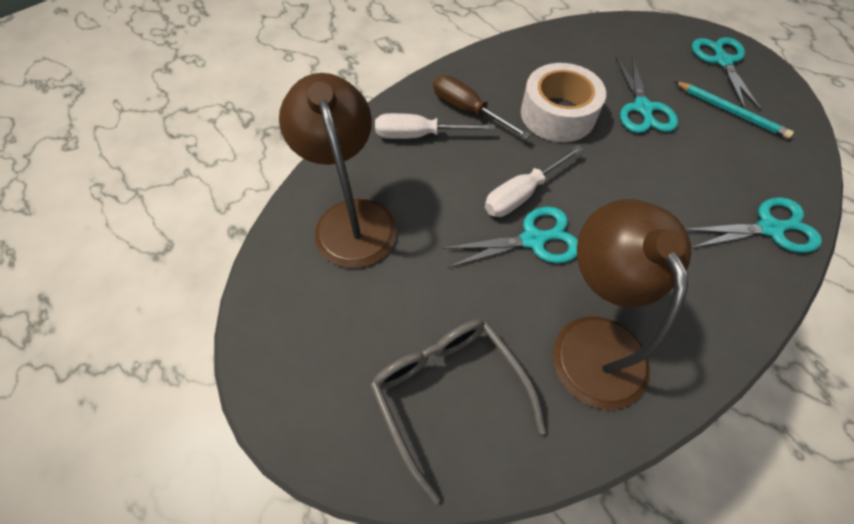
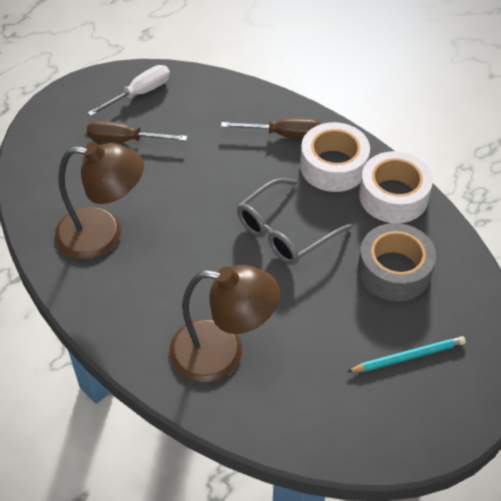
brown screwdriver: [433,75,531,139] = 1 -> [87,120,187,142] [221,118,321,139] = 2
grey tape: none = 0 -> [358,223,436,302] = 1
turquoise scissors: [442,206,578,268] [616,55,678,133] [686,197,822,253] [692,37,762,111] = 4 -> none = 0
white screwdriver: [375,113,495,139] [485,145,583,217] = 2 -> [88,65,170,116] = 1
white tape: [521,63,606,142] = 1 -> [300,122,370,192] [359,151,433,223] = 2

